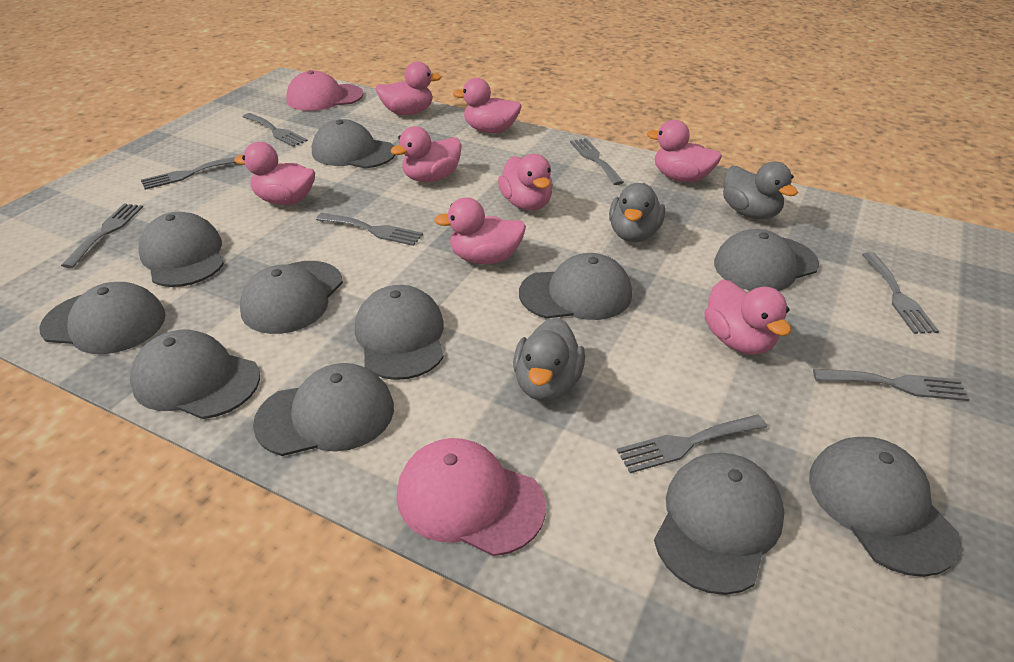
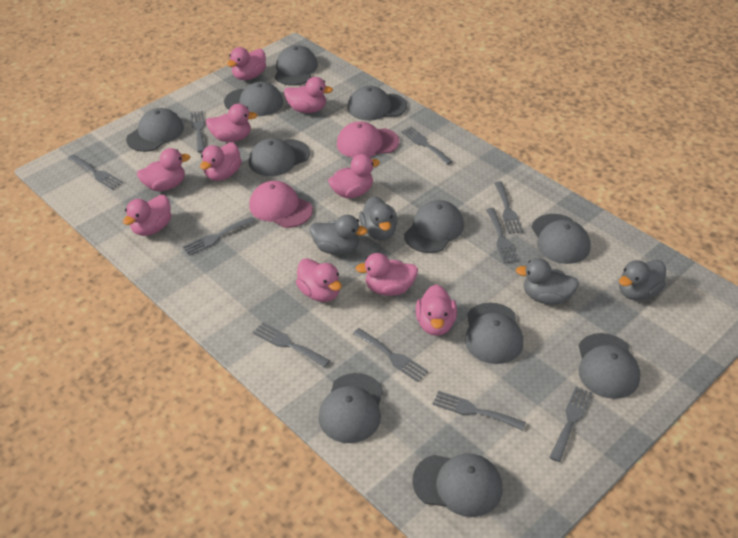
grey duck: [513,317,585,401] [609,183,665,242] [723,162,798,219] = 3 -> [310,215,368,255] [359,196,398,240] [516,259,579,305] [619,260,666,300] = 4
grey fork: [61,204,143,268] [141,157,236,190] [243,113,308,147] [316,213,423,246] [570,138,624,185] [617,415,767,473] [813,369,970,401] [862,252,939,334] = 8 -> [68,155,123,189] [182,217,256,256] [190,111,205,153] [253,322,330,367] [353,328,428,382] [401,127,453,165] [432,391,526,431] [486,208,519,264] [494,181,523,234] [549,387,592,462] = 10
pink duck: [234,142,315,205] [375,62,442,115] [390,126,462,182] [434,197,526,264] [453,78,522,133] [498,154,553,210] [647,120,722,182] [704,280,791,355] = 8 -> [123,195,172,236] [137,148,191,191] [200,142,242,181] [206,104,258,142] [227,47,266,80] [284,77,333,113] [296,258,342,302] [328,154,380,198] [355,253,418,296] [416,284,457,336] = 10

